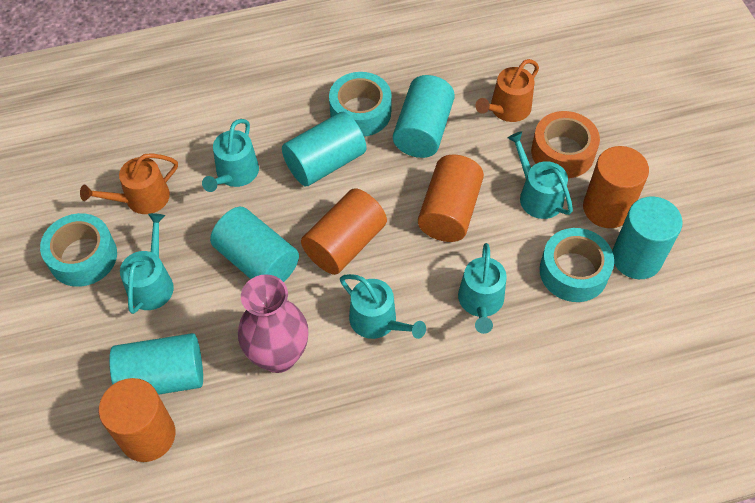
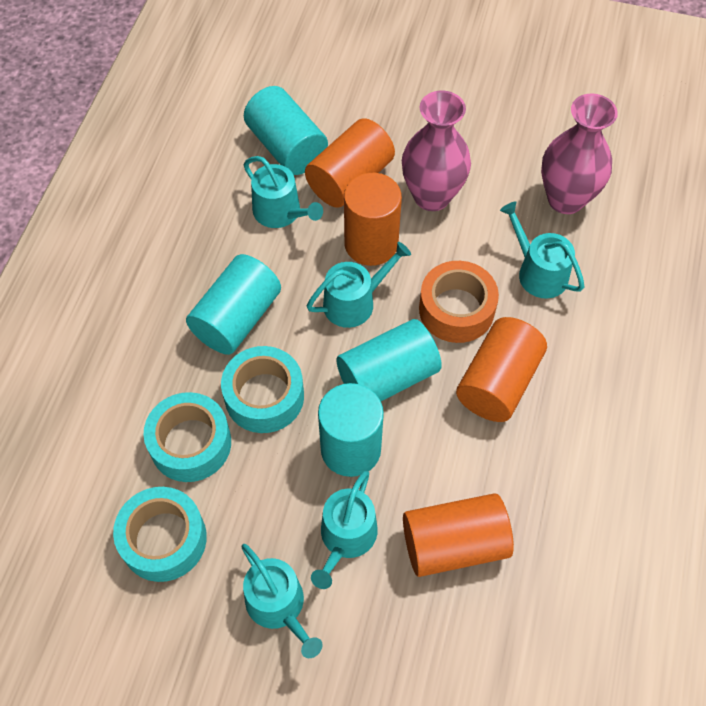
orange watering can: [80,153,178,214] [475,59,539,122] = 2 -> none = 0
pink vase: [238,274,308,373] = 1 -> [402,90,471,211] [541,94,618,214] = 2
turquoise cylinder: [109,333,203,395] [210,207,299,282] [282,112,366,187] [393,75,455,158] [612,197,683,279] = 5 -> [186,254,281,355] [244,86,328,175] [318,383,384,477] [337,319,442,401] = 4

